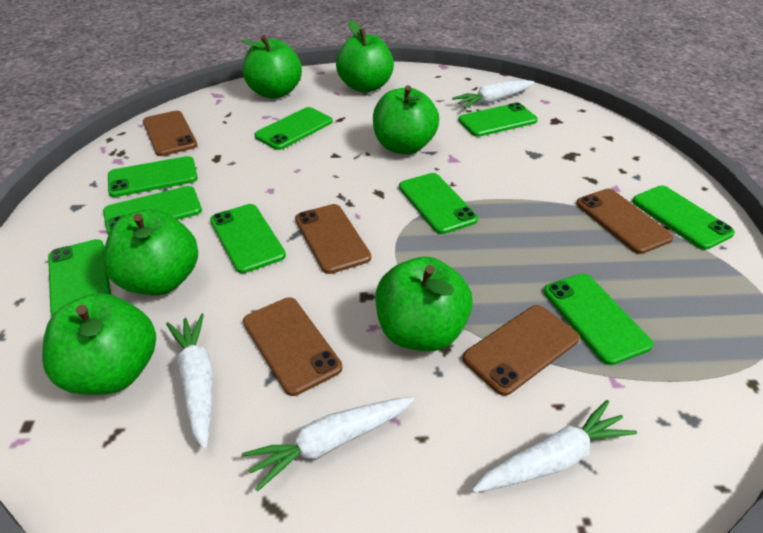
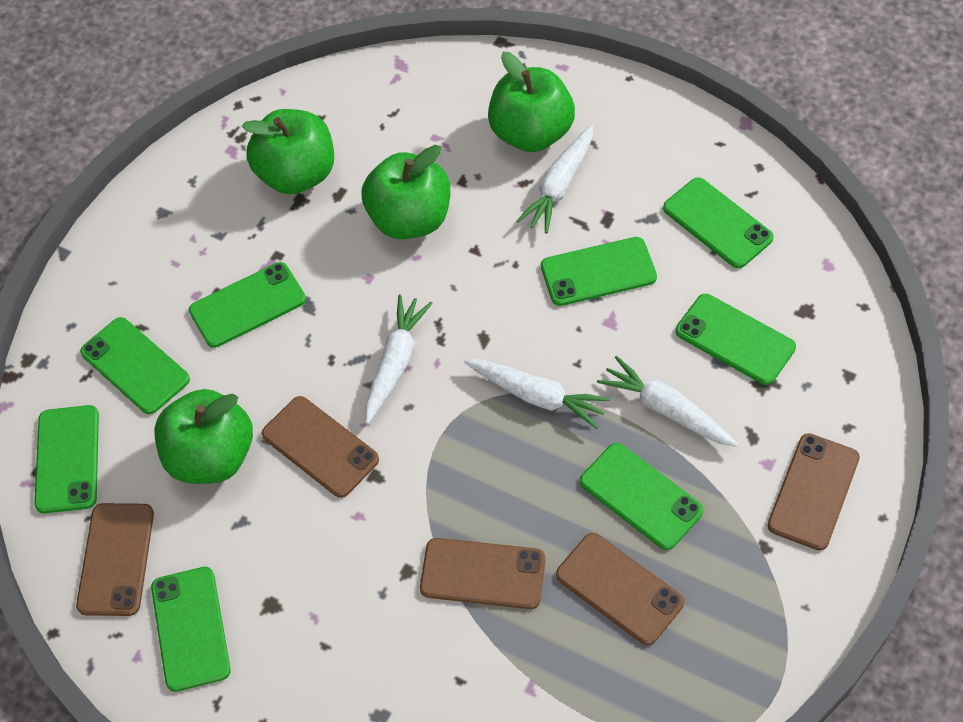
green apple: [42,293,156,395] [103,209,198,295] [241,35,302,99] [336,20,394,93] [373,85,439,154] [375,257,473,351] = 6 -> [154,389,253,484] [242,109,334,194] [362,145,450,239] [488,52,575,152] = 4
green phone: [48,239,111,316] [103,186,202,234] [108,156,198,197] [210,204,286,273] [255,107,333,150] [399,173,478,234] [458,102,538,137] [543,274,653,365] [632,185,735,250] = 9 -> [34,405,99,514] [80,317,190,414] [151,567,231,692] [189,262,306,348] [541,237,657,306] [580,443,703,550] [663,177,774,268] [676,294,796,385] = 8

